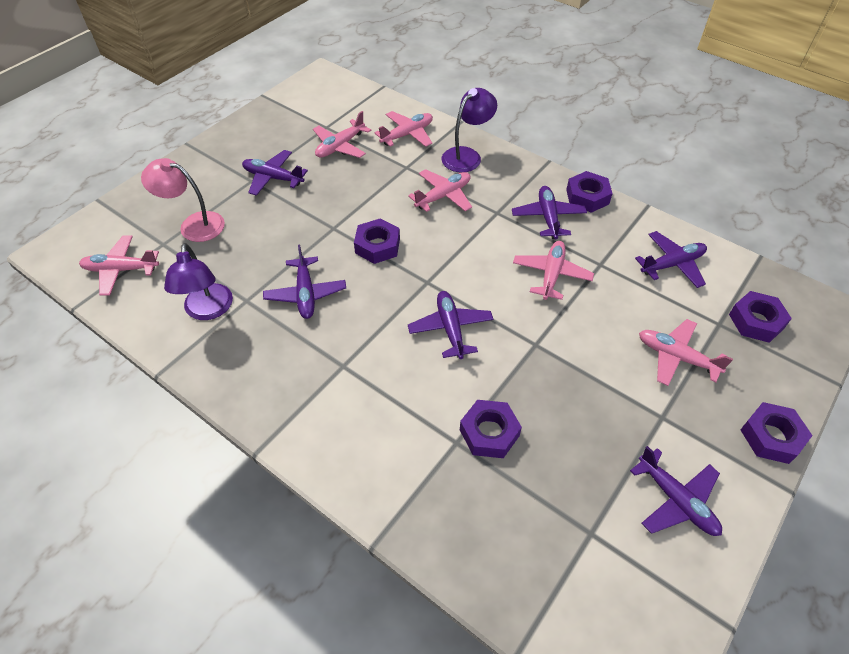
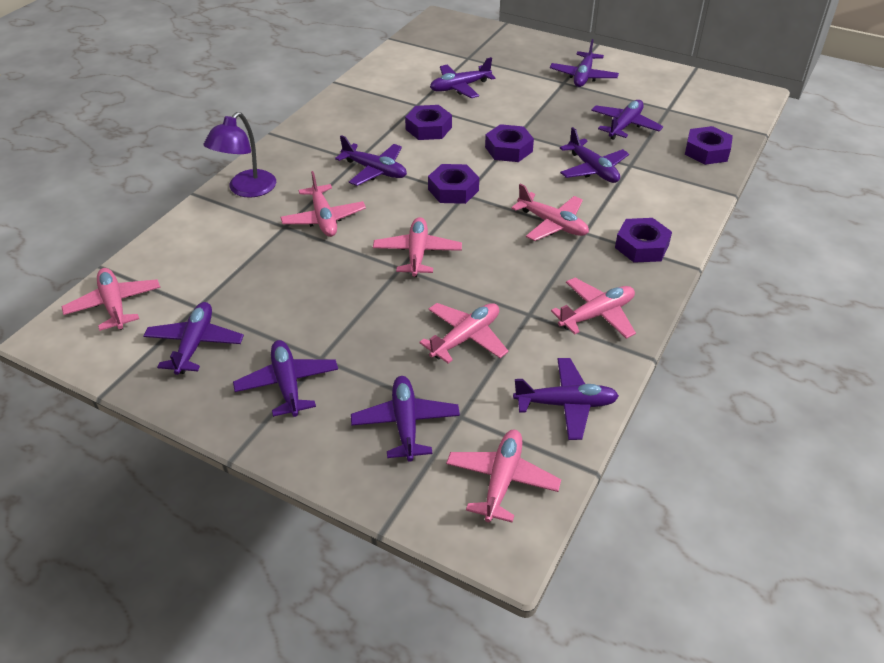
pink lamp: [141,158,225,242] = 1 -> none = 0
pink plane: [79,236,159,295] [313,111,371,158] [374,111,433,147] [408,169,472,212] [513,241,594,300] [639,319,733,386] = 6 -> [62,268,161,331] [280,171,366,237] [373,217,462,277] [419,303,509,363] [446,430,561,523] [511,184,589,241] [551,278,636,339] = 7
purple lamp: [164,243,233,320] [441,88,497,172] = 2 -> [204,112,276,198] = 1
purple plane: [242,150,308,196] [263,245,346,319] [408,291,493,359] [512,186,587,239] [630,446,722,536] [635,231,707,288] = 6 -> [143,302,244,375] [233,340,338,417] [335,135,407,186] [351,376,460,462] [430,57,495,98] [513,358,619,440] [550,39,619,87] [560,127,629,183] [591,100,663,140] = 9

